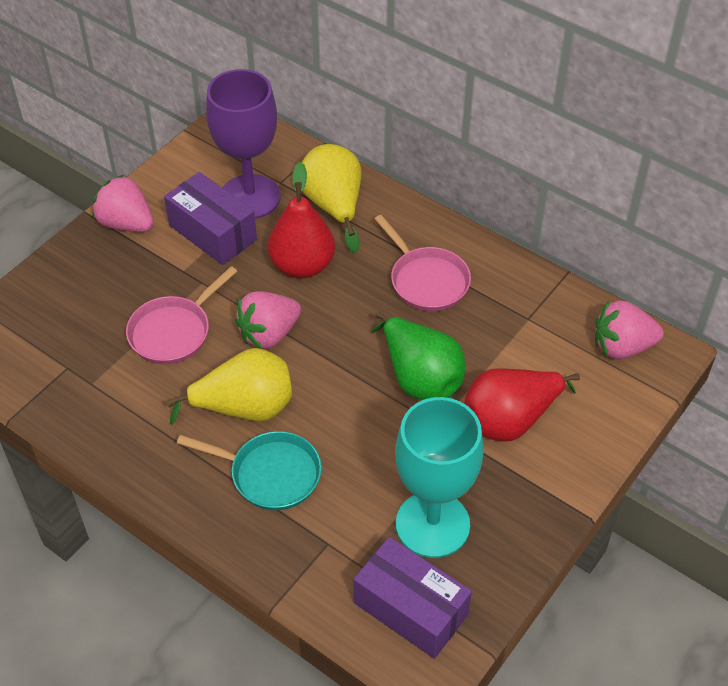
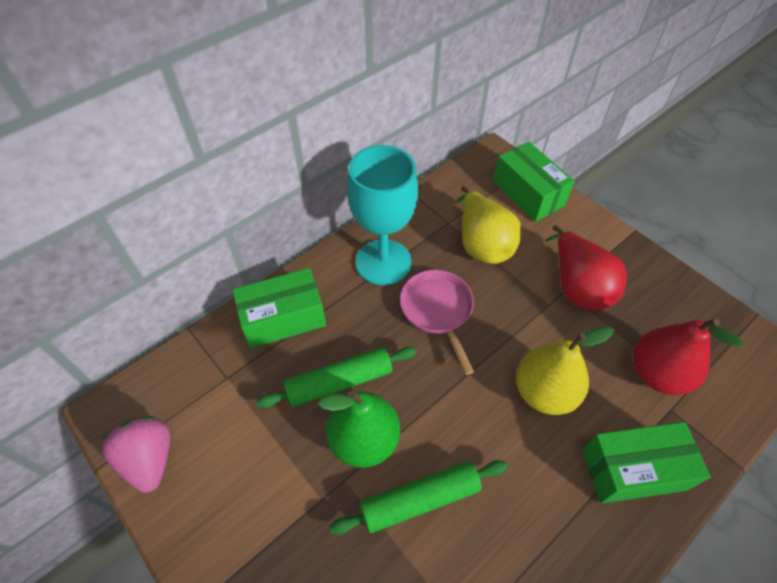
green box: none = 0 -> [232,268,326,348] [493,142,575,222] [582,422,711,504] = 3
green rolling pin: none = 0 -> [256,347,417,408] [330,460,507,535] = 2
pink pan: [126,266,237,364] [375,215,471,311] = 2 -> [400,270,474,375] = 1
pink strawberry: [93,175,154,232] [235,291,301,349] [595,300,664,360] = 3 -> [101,416,170,493] = 1
purple box: [164,172,257,265] [354,537,472,659] = 2 -> none = 0
purple goblet: [206,69,280,219] = 1 -> none = 0
turquoise pan: [177,431,322,510] = 1 -> none = 0

